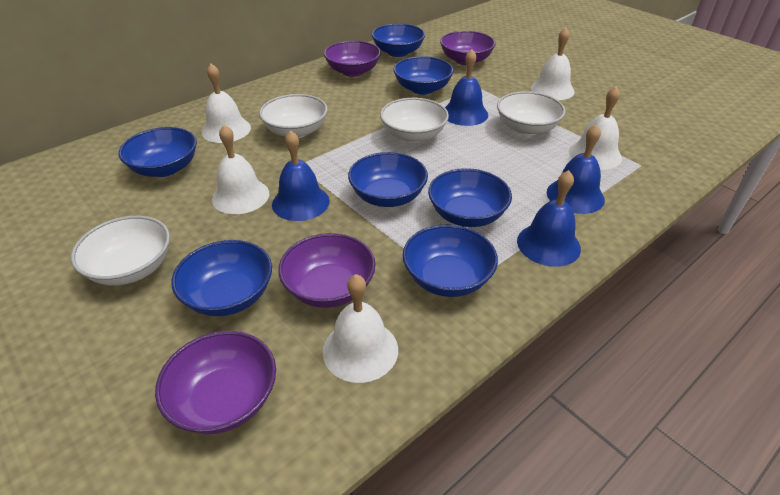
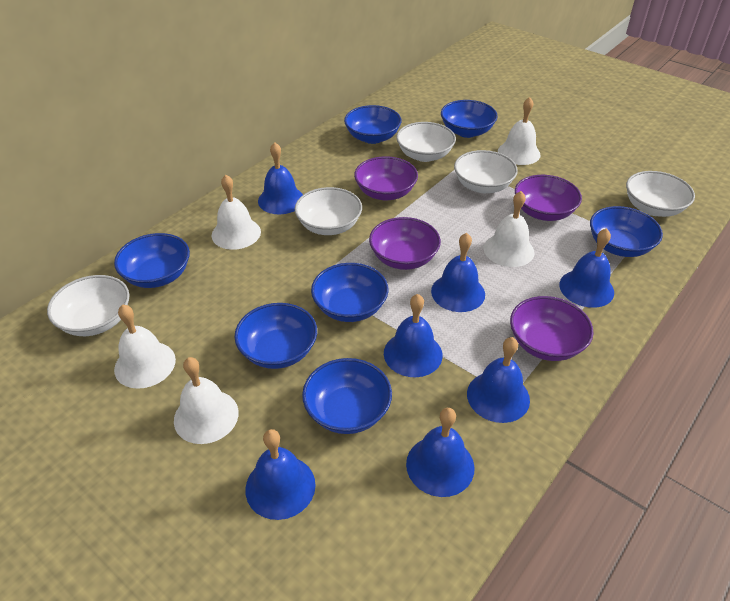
blue bell: [272,130,330,221] [445,49,488,126] [517,170,581,267] [547,124,605,214] = 4 -> [245,429,316,520] [258,142,303,214] [384,294,442,377] [406,408,475,497] [431,233,485,312] [467,337,530,423] [559,228,614,308] = 7
white bowl: [71,216,170,286] [259,94,328,138] [380,98,449,143] [497,91,565,135] = 4 -> [47,275,130,336] [295,187,362,235] [396,122,456,162] [454,150,518,193] [626,171,695,217] = 5

